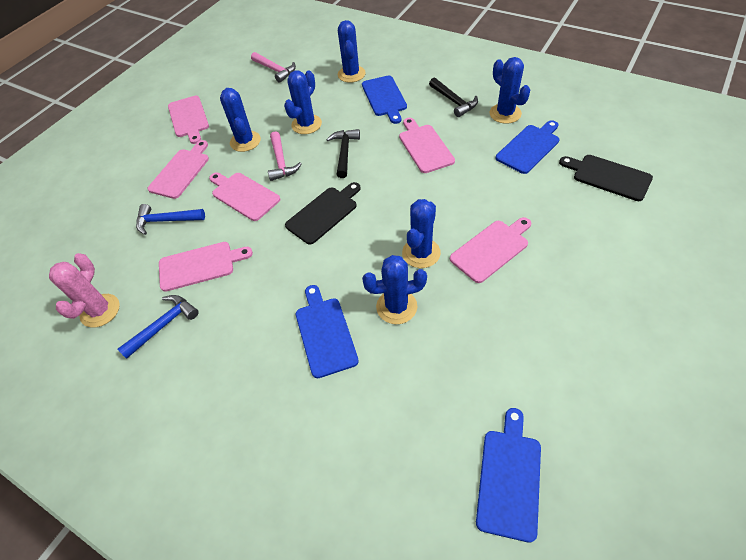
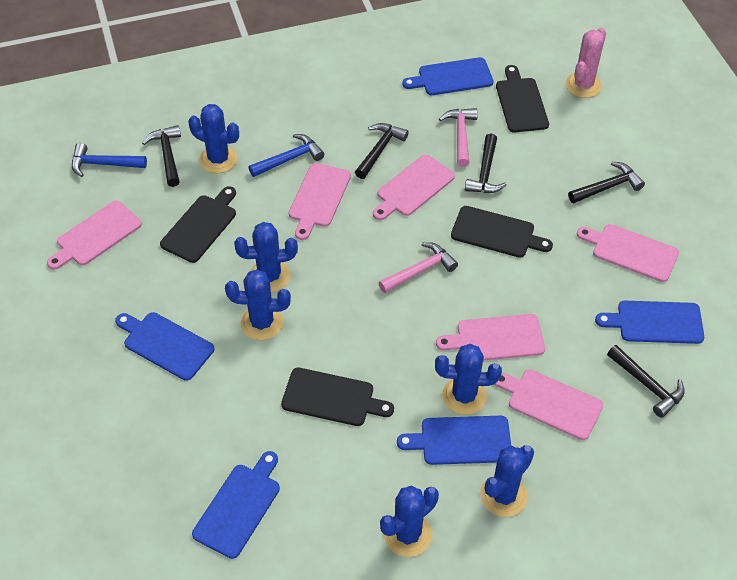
black cutting board: [285,182,361,245] [559,155,653,201] = 2 -> [160,186,236,263] [281,368,394,426] [451,206,553,258] [496,65,549,132] = 4
black hammer: [326,129,360,178] [429,78,478,117] = 2 -> [142,125,181,187] [355,123,409,179] [465,134,507,193] [568,161,645,203] [607,345,685,418] = 5
blue cutting board: [296,285,359,378] [362,75,407,124] [476,408,541,543] [496,120,560,174] = 4 -> [115,312,215,381] [192,451,280,559] [397,416,511,465] [402,57,494,95] [595,301,704,344] = 5

